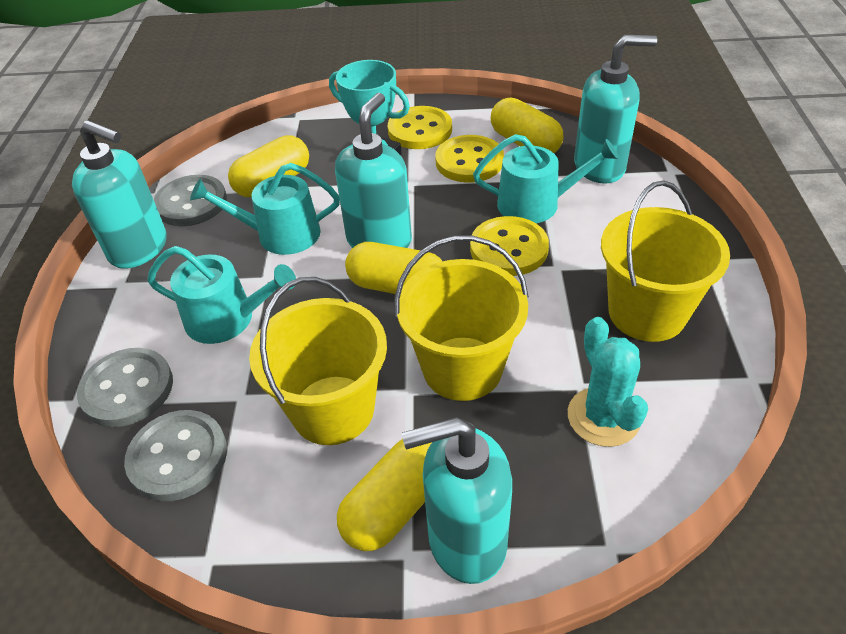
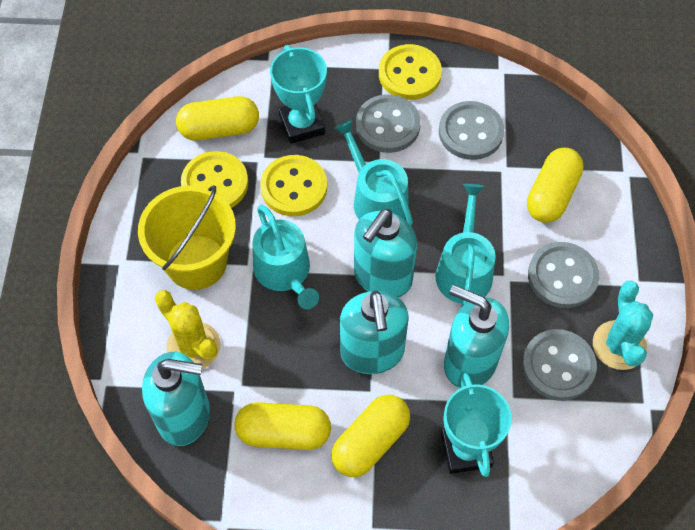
grey button: [77,348,173,427] [124,410,227,501] [154,175,227,226] = 3 -> [356,94,421,153] [439,101,504,160] [522,329,597,401] [528,242,599,308] = 4
turquoise trophy: [329,60,410,155] = 1 -> [270,45,327,144] [441,373,512,477] = 2
yellow bucket: [249,277,387,445] [394,236,529,401] [601,181,730,342] = 3 -> [138,185,236,290] = 1
yellow cactus: none = 0 -> [155,290,221,369] = 1

